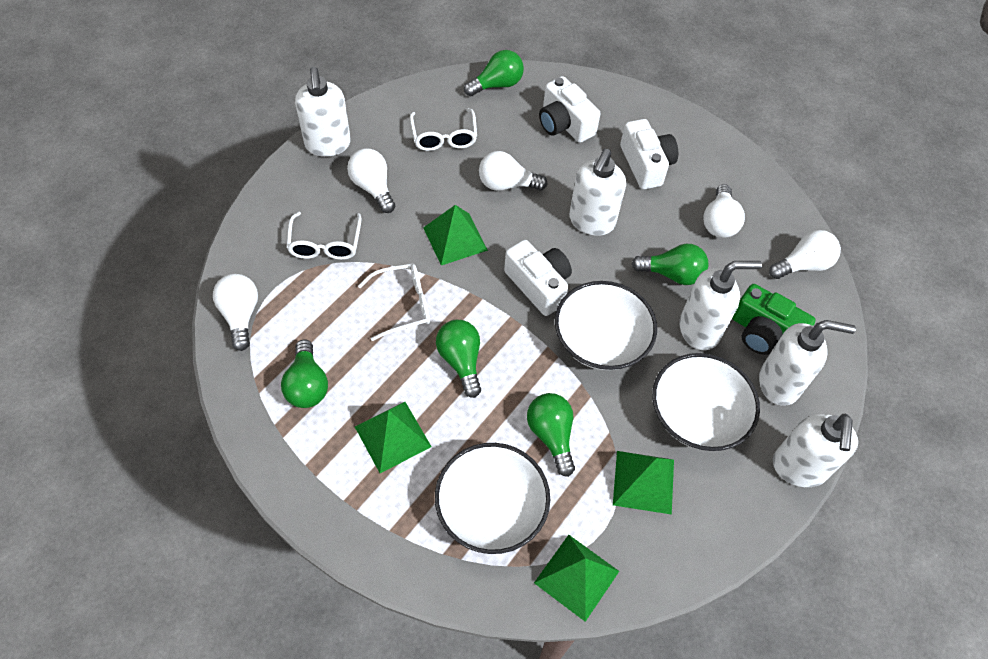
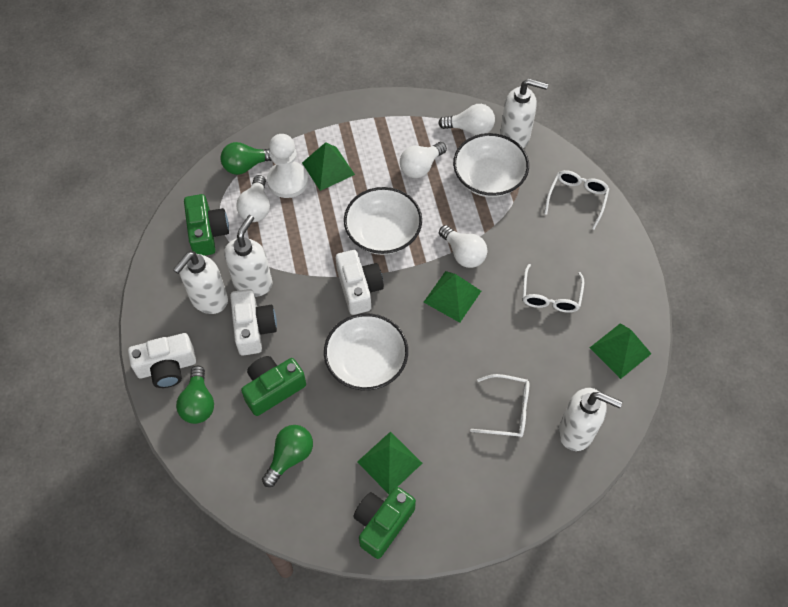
green camera: [732,284,816,355] = 1 -> [184,194,229,256] [241,356,306,416] [353,487,416,559] = 3
green light bulb: [281,340,328,408] [436,320,481,398] [464,50,524,96] [527,393,575,477] [631,244,709,285] = 5 -> [176,366,214,424] [220,142,272,175] [262,425,313,487] = 3
white light bulb: [213,274,258,351] [347,148,395,213] [479,151,548,191] [703,184,745,238] [769,230,841,279] = 5 -> [236,175,270,222] [400,142,447,178] [438,104,495,135] [439,225,487,268] = 4
white pawn: none = 0 -> [267,134,308,198] = 1
white soap dispenser: [295,67,351,157] [569,149,626,236] [680,261,762,350] [759,320,856,406] [773,414,858,487] = 5 -> [173,251,228,314] [224,215,272,297] [500,79,548,148] [559,388,622,451] = 4

